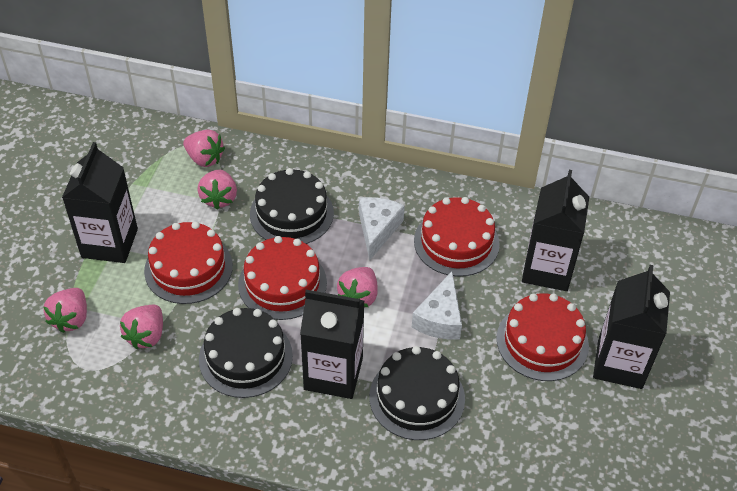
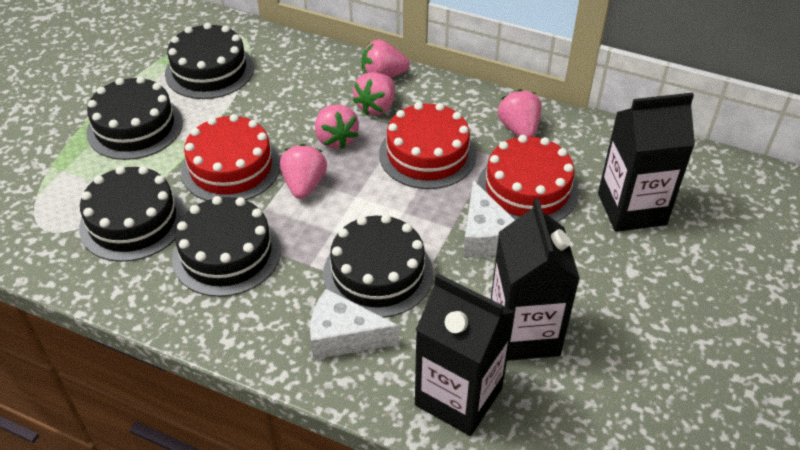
black cake: [199,308,293,398] [250,168,334,244] [369,346,465,440] = 3 -> [79,166,186,262] [86,76,183,160] [165,22,254,99] [172,196,281,297] [323,214,433,318] = 5
black carton: [62,142,138,263] [300,290,364,399] [522,170,589,291] [593,265,670,389] = 4 -> [415,273,515,436] [491,199,580,361] [598,93,695,232] = 3
red cake: [144,222,233,304] [238,236,327,320] [414,197,500,276] [496,293,589,381] = 4 -> [181,114,280,201] [379,102,476,189] [477,135,579,222] = 3

